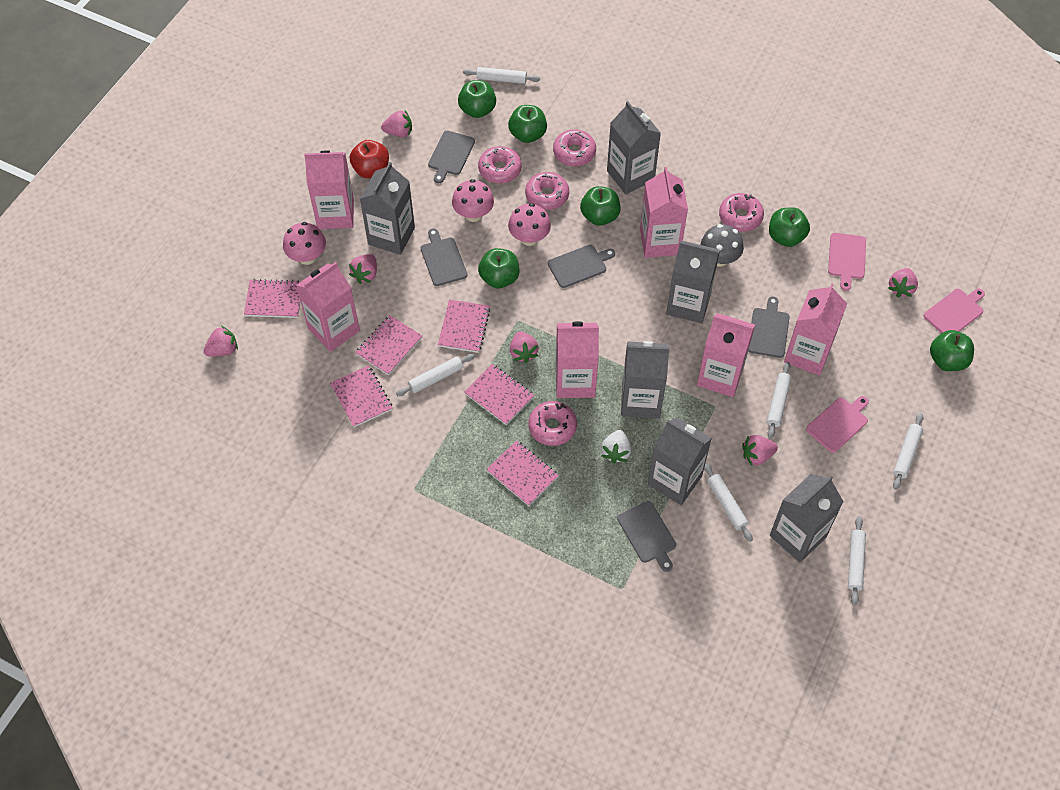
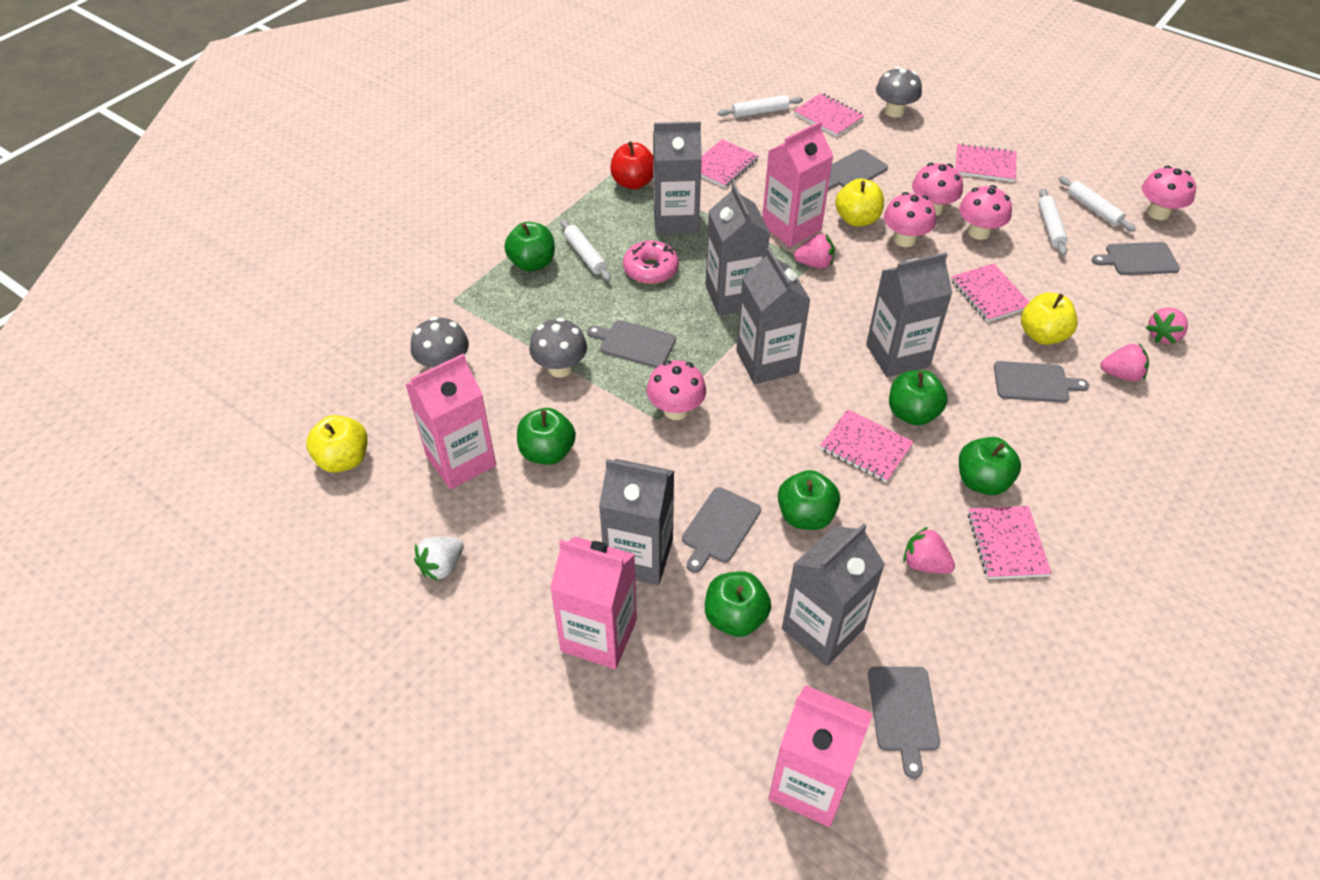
grey cutting board: [421,228,468,286] [428,131,475,183] [548,245,615,288] [617,501,676,572] [748,297,790,358] = 5 -> [587,320,676,368] [682,487,761,573] [828,149,888,190] [868,667,940,779] [994,361,1089,403] [1092,242,1180,275] = 6
grey mushroom: [701,224,744,267] = 1 -> [411,317,469,368] [529,318,587,377] [876,67,922,118] = 3
pink carton: [296,262,360,352] [304,151,354,229] [556,321,599,398] [640,167,688,258] [697,313,755,397] [784,284,847,375] = 6 -> [405,354,496,489] [550,536,637,669] [762,121,833,247] [768,685,873,827] = 4
pink cutting board: [806,396,869,453] [828,233,866,291] [924,289,985,333] = 3 -> none = 0
pink donut: [478,146,522,183] [525,172,569,210] [528,401,577,446] [553,130,596,166] [719,193,764,232] = 5 -> [623,241,679,284] = 1
pink mushroom: [283,222,326,265] [452,179,494,222] [508,203,551,246] = 3 -> [647,360,706,420] [884,192,936,247] [912,163,963,216] [959,185,1012,240] [1142,166,1196,220] = 5
pink strawberry: [204,326,238,357] [349,254,377,284] [381,110,412,137] [510,331,539,363] [742,435,778,465] [888,268,918,297] = 6 -> [794,234,835,268] [903,527,955,574] [1100,344,1149,382] [1146,308,1188,344] = 4
white rolling pin: [396,354,475,396] [463,67,540,84] [704,463,753,542] [767,362,791,439] [848,516,866,605] [893,413,923,490] = 6 -> [561,219,611,281] [718,95,803,118] [1038,188,1068,256] [1058,176,1136,232] = 4
yellow apple: none = 0 -> [306,415,368,473] [835,178,884,227] [1021,292,1078,345] = 3

